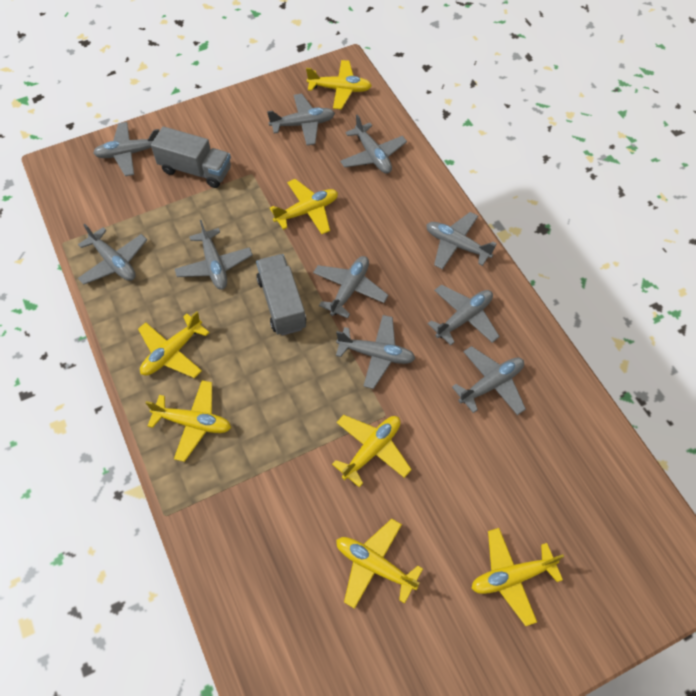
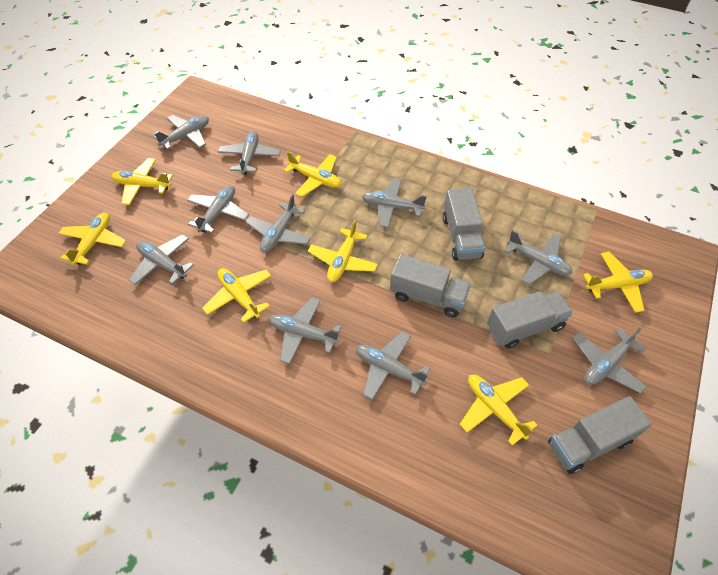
grey truck: [151,126,231,188] [256,254,306,336] = 2 -> [390,254,471,317] [443,188,485,261] [487,291,573,349] [548,396,652,474] = 4

